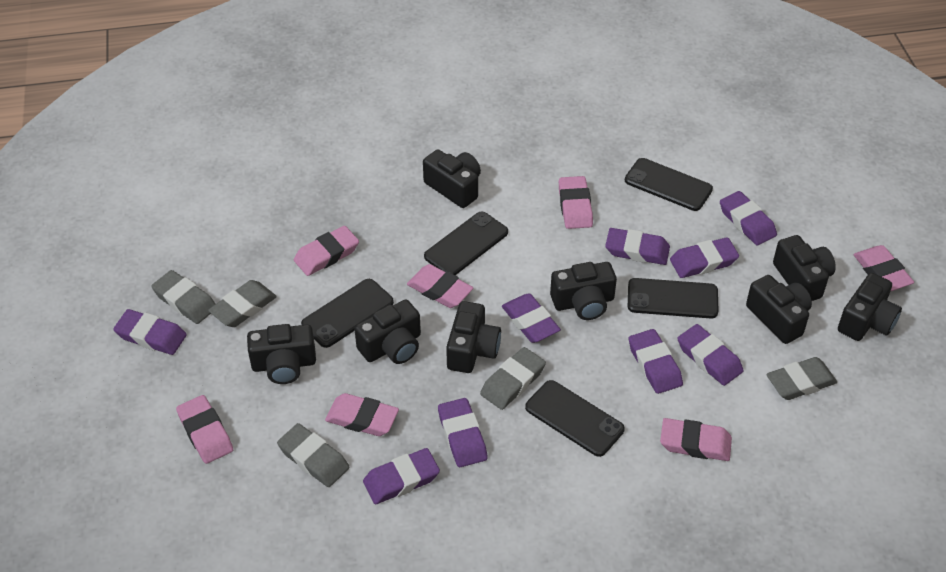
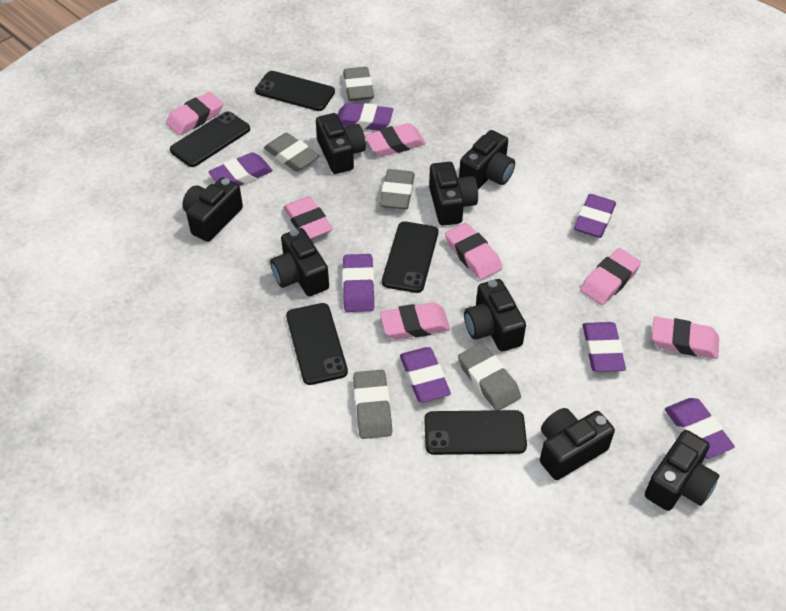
purple eraser: [113,309,187,355] [363,448,440,504] [438,398,487,467] [502,293,561,343] [605,228,670,265] [629,329,683,394] [670,237,739,278] [678,324,744,386] [720,191,777,246] = 9 -> [208,152,273,186] [338,103,393,131] [342,254,375,312] [400,347,451,402] [574,194,616,238] [583,322,626,372] [665,398,735,459] = 7

